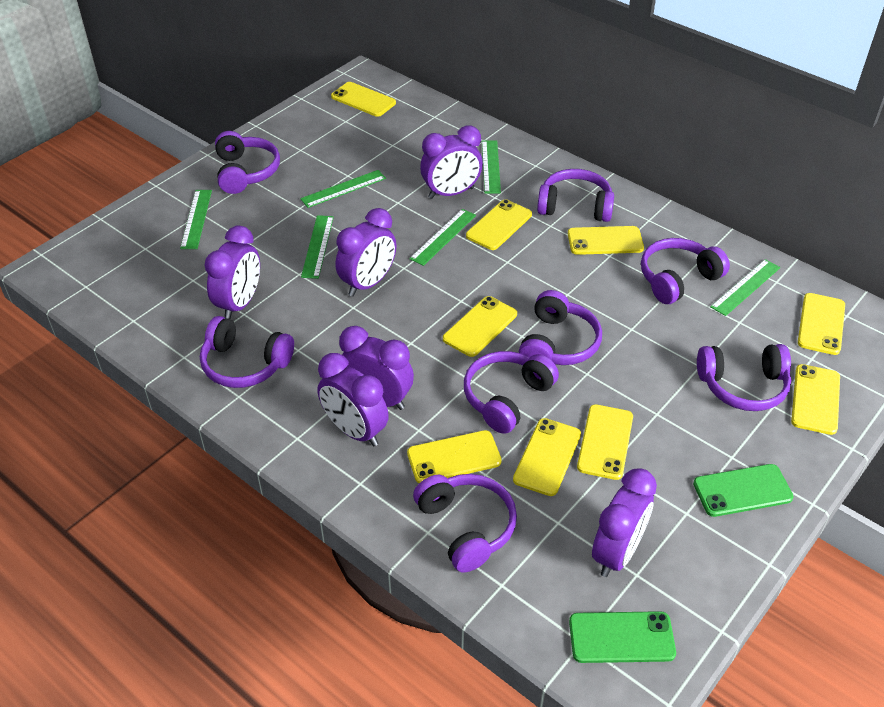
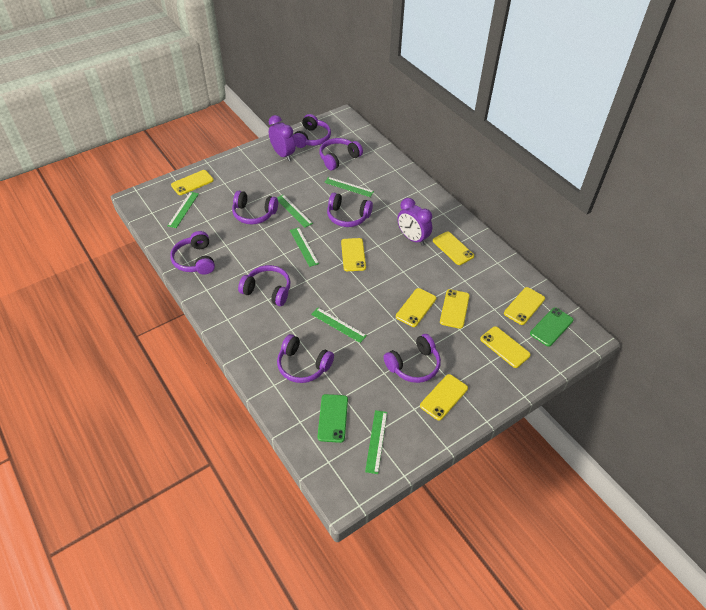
purple clock: [205,226,260,319] [317,353,389,446] [336,208,397,297] [339,326,414,410] [420,125,483,199] [592,468,657,577] = 6 -> [269,115,295,161] [397,198,432,246] = 2
yellow phone: [331,82,396,117] [407,430,502,483] [443,296,517,357] [466,199,532,250] [513,418,581,496] [568,226,644,255] [577,404,633,480] [791,364,840,435] [798,293,845,355] = 9 -> [171,170,214,195] [341,238,366,271] [396,288,436,327] [420,374,468,421] [433,232,474,265] [440,289,470,329] [480,326,531,368] [504,287,545,325] = 8

